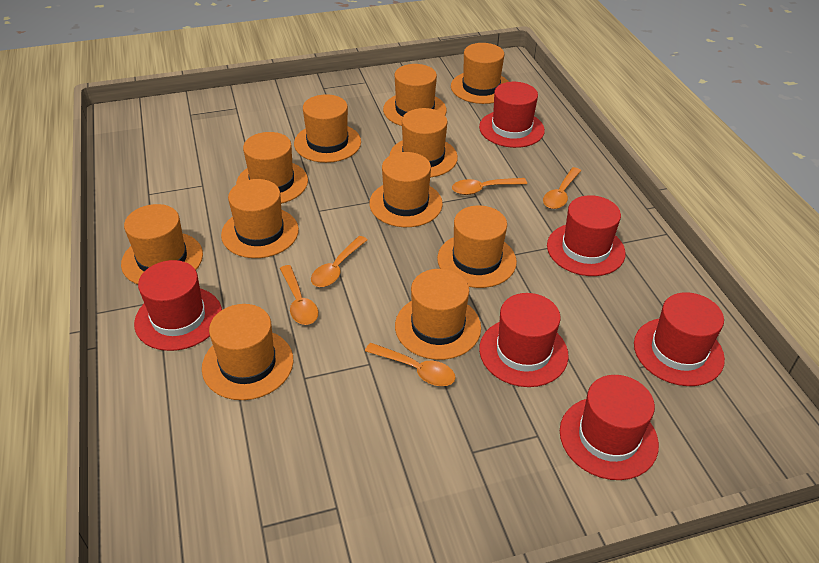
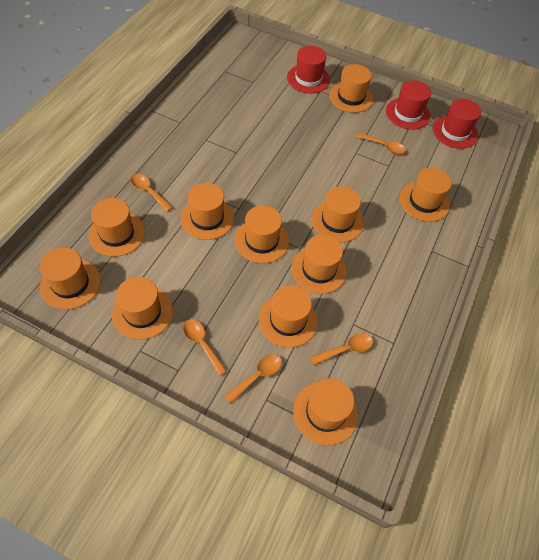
red hat: [134,260,222,351] [479,82,545,148] [479,293,569,387] [547,195,626,276] [560,375,659,480] [634,292,725,386] = 6 -> [287,46,330,93] [386,80,431,130] [432,99,481,149] = 3

